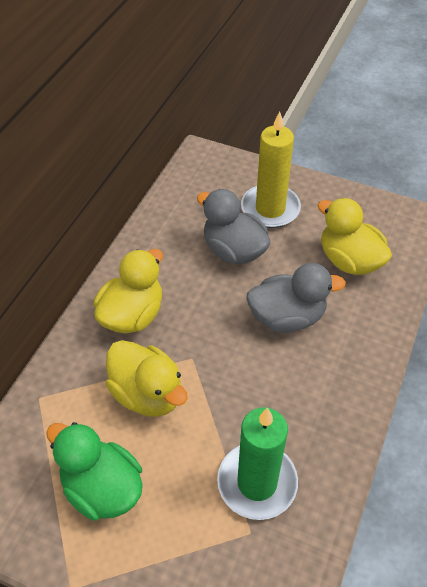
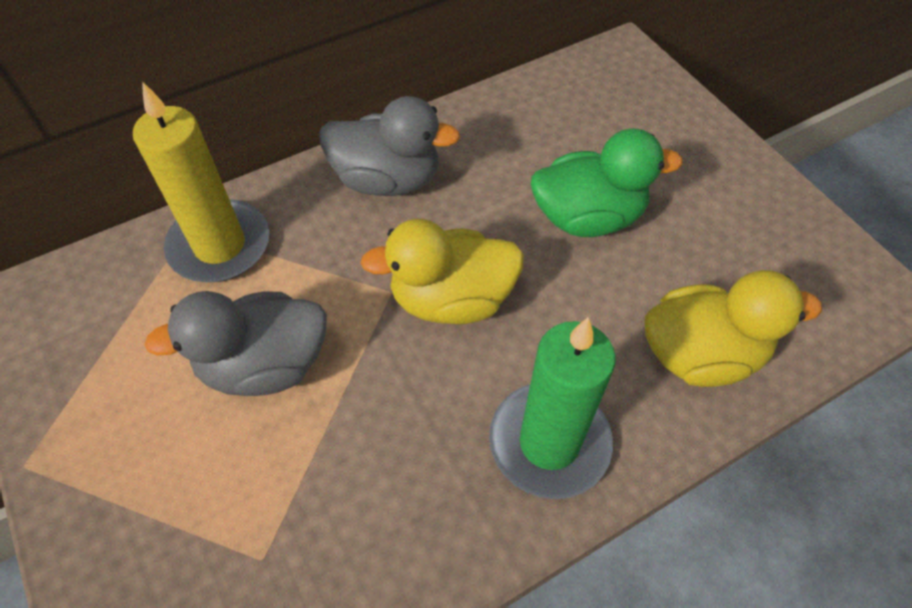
yellow duck: [94,249,163,333] [106,340,188,417] [317,198,392,275] = 3 -> [360,219,524,324] [645,270,822,387] = 2

